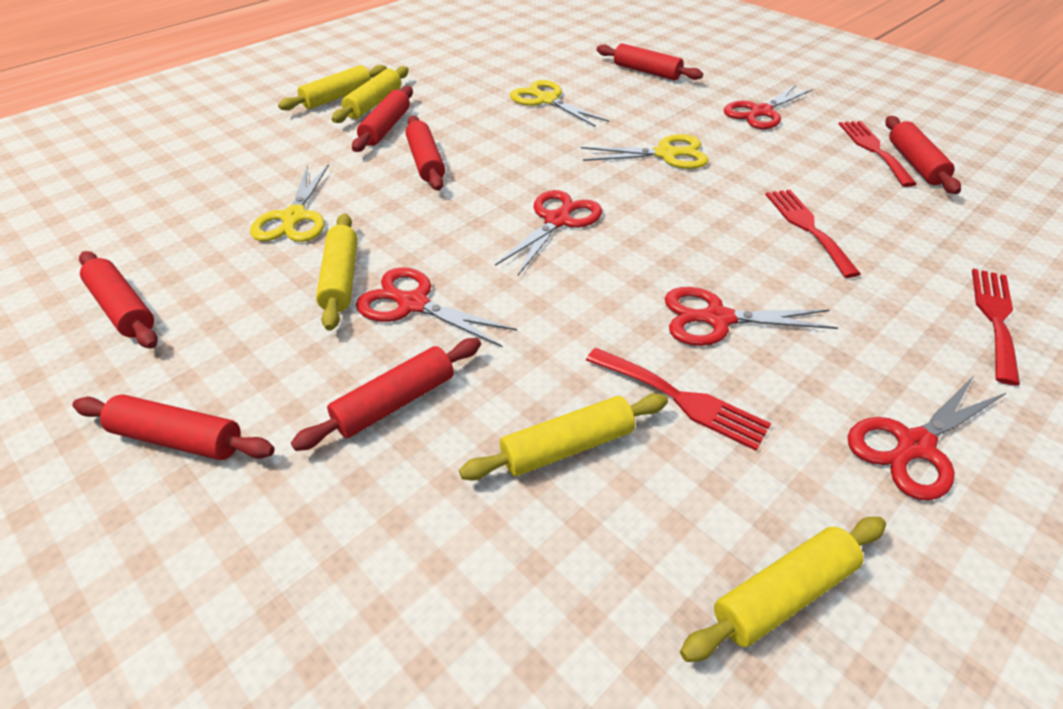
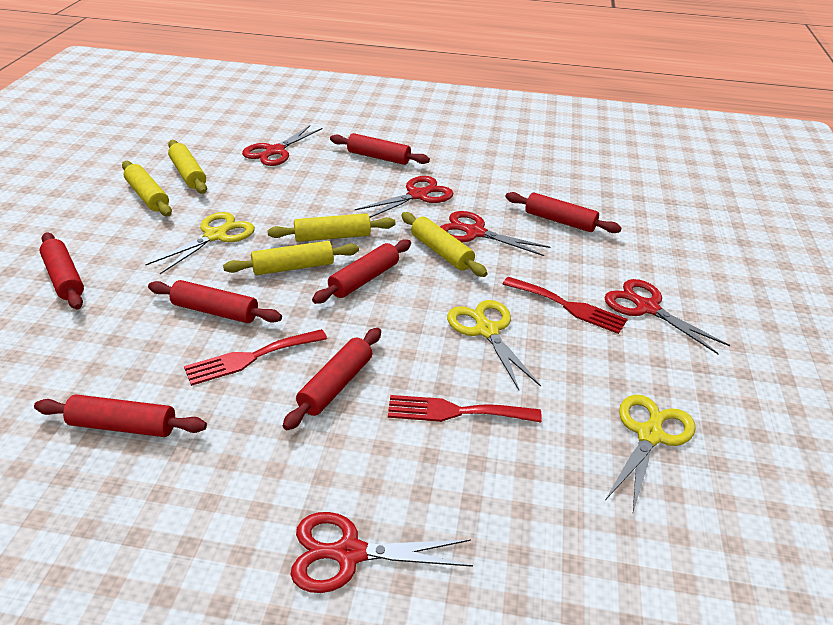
red fork: [586,347,771,451] [766,189,861,278] [839,121,917,187] [972,269,1020,386] = 4 -> [184,329,327,386] [388,395,542,422] [503,277,628,334] = 3

